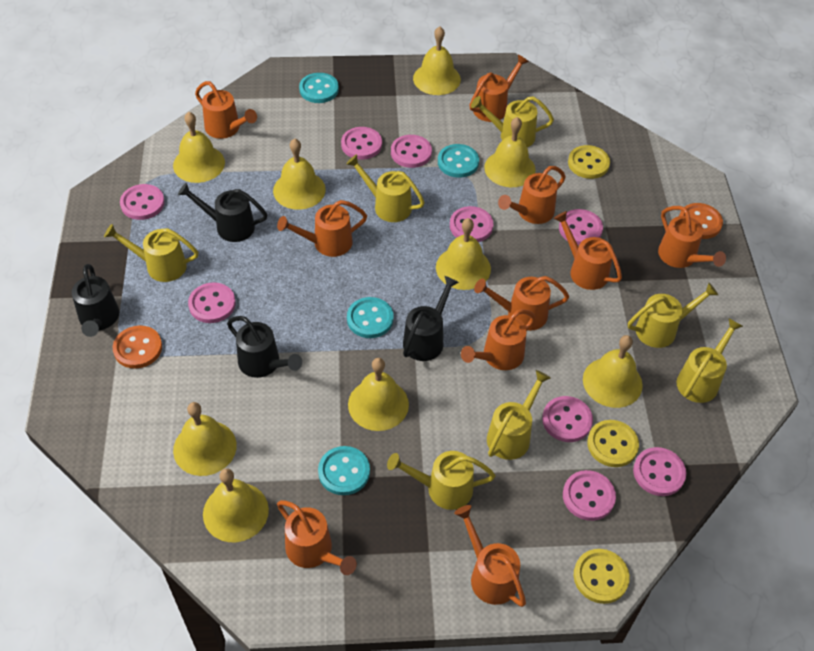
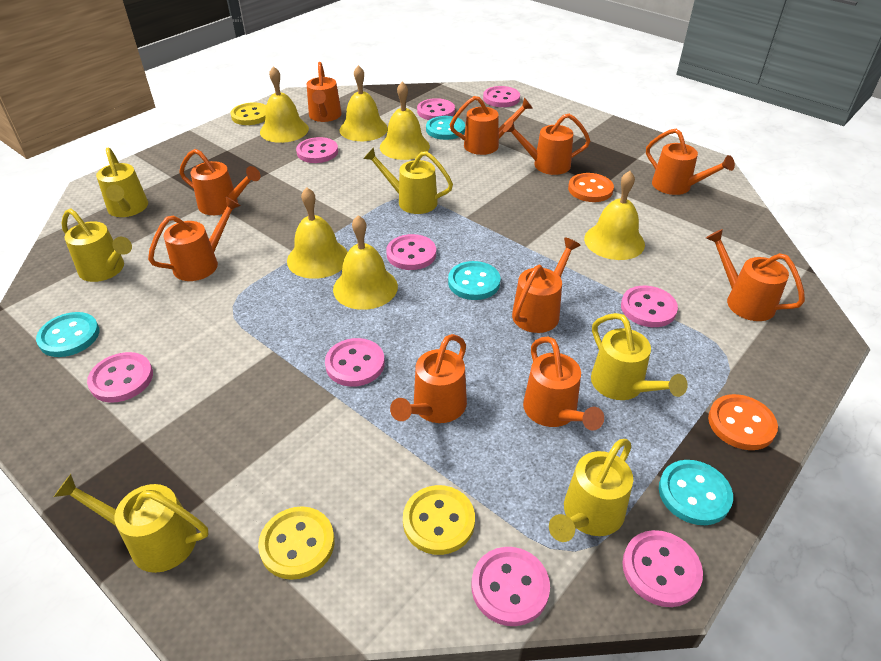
black watering can: [72,264,119,337] [178,183,268,242] [227,316,302,378] [403,276,459,361] = 4 -> none = 0
yellow bell: [173,112,225,183] [173,402,237,476] [203,468,269,542] [273,139,326,210] [348,358,409,431] [413,27,461,95] [436,218,491,290] [484,117,536,187] [583,335,643,408] = 9 -> [260,66,309,143] [287,187,348,279] [333,215,398,310] [339,65,388,141] [380,82,430,160] [584,171,645,260] = 6
yellow watering can: [104,224,198,282] [346,154,425,222] [387,451,495,510] [471,96,554,147] [487,370,551,460] [628,283,718,348] [677,318,743,403] = 7 -> [54,474,209,573] [62,209,132,282] [96,148,148,217] [363,147,453,214] [549,439,633,542] [591,313,688,400] = 6

